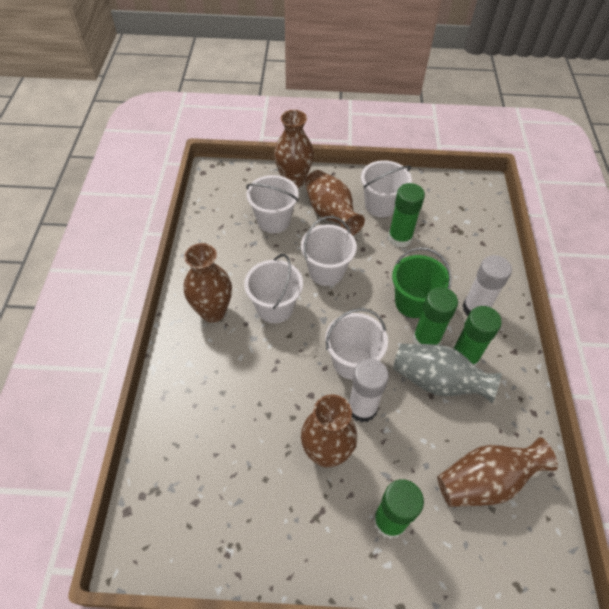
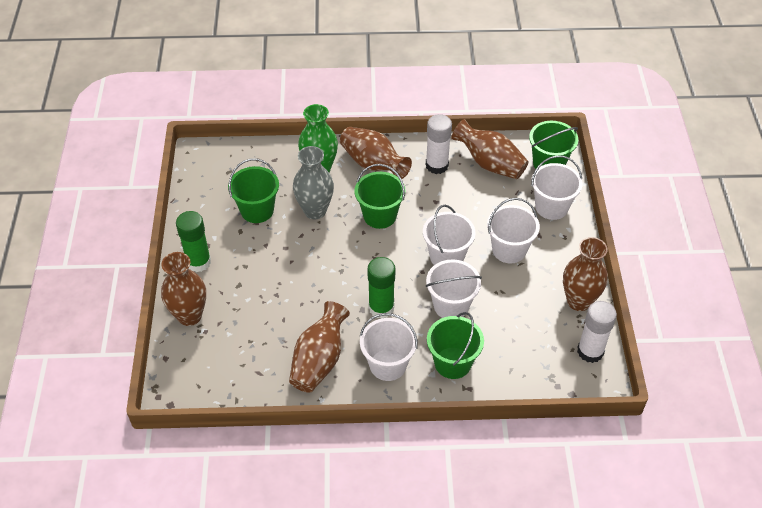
green bucket: [392,247,452,318] = 1 -> [228,158,279,223] [354,164,405,229] [427,312,484,379] [529,121,578,169] = 4
green glue stick: [373,479,424,539] [388,183,425,248] [413,287,458,345] [453,306,502,366] = 4 -> [176,211,211,272] [368,257,395,319] = 2
green vase: none = 0 -> [298,104,338,172] = 1

